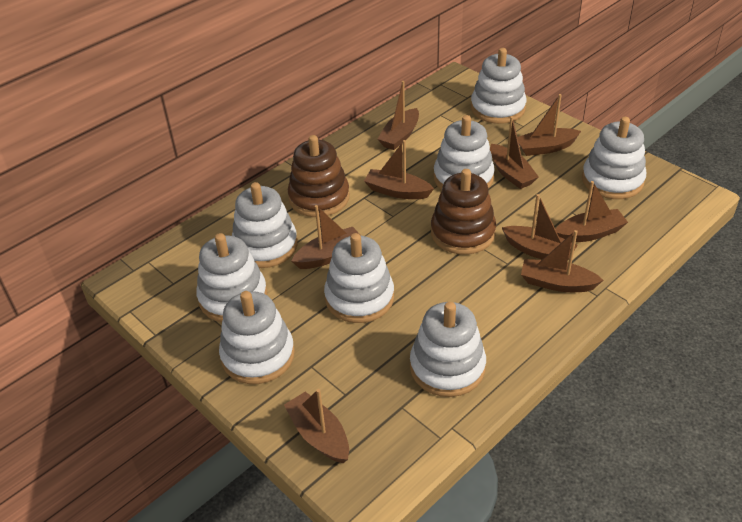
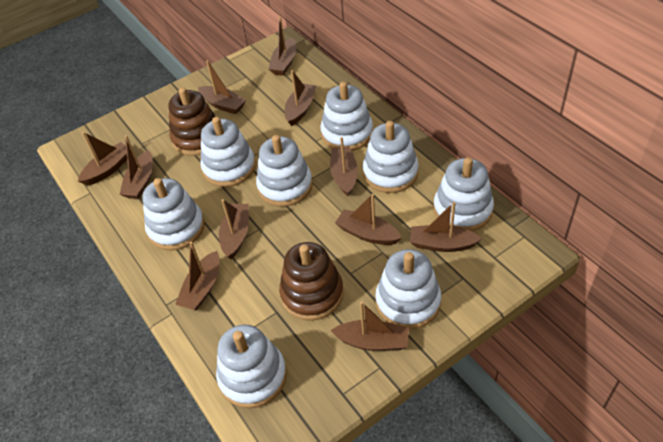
brown boat: [284,389,349,463] [292,205,361,269] [364,140,434,199] [378,81,419,150] [490,116,539,189] [502,194,577,260] [517,94,581,156] [521,230,603,292] [556,181,628,242] = 9 -> [78,132,127,186] [119,135,153,199] [175,242,220,311] [198,60,246,114] [219,199,249,259] [269,17,296,76] [285,70,316,126] [330,137,358,196] [330,302,409,351] [335,194,402,245] [410,202,482,252] = 11

